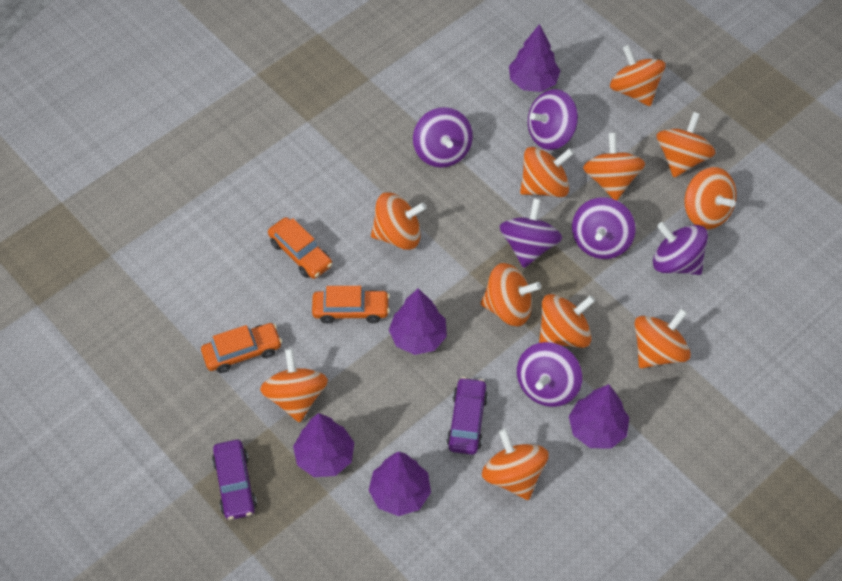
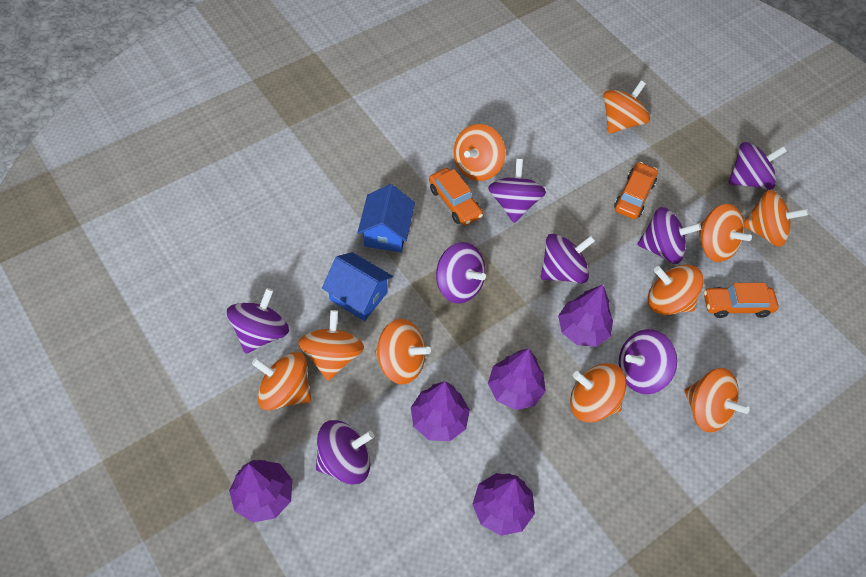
blue house: none = 0 -> [322,252,393,321] [357,184,415,253] = 2
orange spinning top: [260,349,328,423] [371,192,427,250] [481,263,541,326] [482,429,549,500] [520,147,574,197] [539,294,595,348] [583,133,645,200] [610,45,665,106] [634,308,691,368] [657,112,715,178] [685,167,737,229] = 11 -> [252,352,311,410] [298,310,364,381] [375,319,431,384] [454,124,505,181] [570,363,627,422] [603,81,650,134] [648,264,704,315] [684,368,750,432] [697,204,752,262] [744,190,809,247] = 10
purple car: [212,440,257,520] [447,377,488,455] = 2 -> none = 0
purple spinning top: [413,107,473,168] [500,198,562,268] [517,342,582,407] [528,89,578,150] [572,197,636,259] [653,222,708,275] = 6 -> [227,288,289,354] [316,420,374,485] [436,242,486,304] [488,159,546,223] [541,233,595,283] [619,329,677,394] [637,207,701,264] [728,142,787,190] = 8

